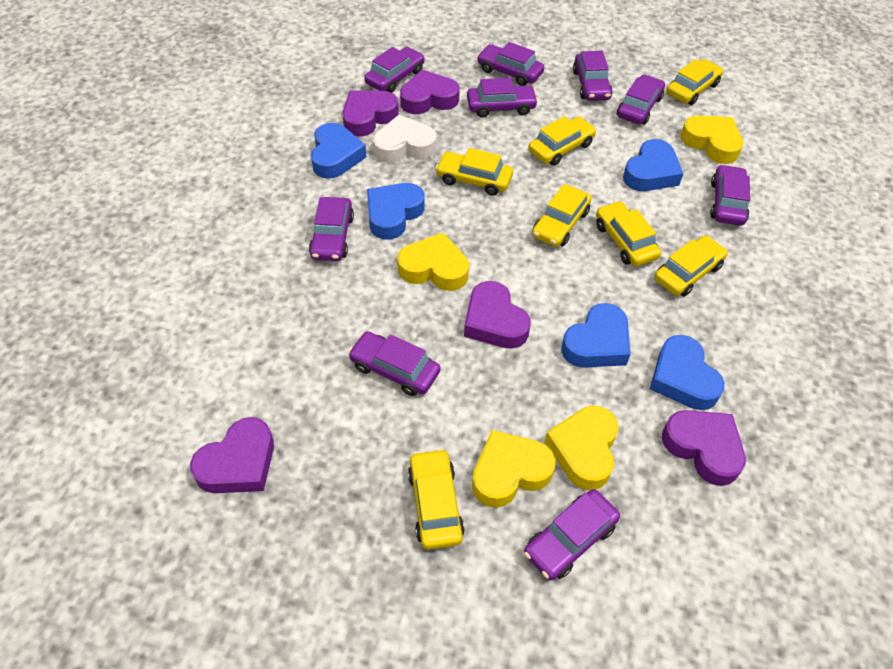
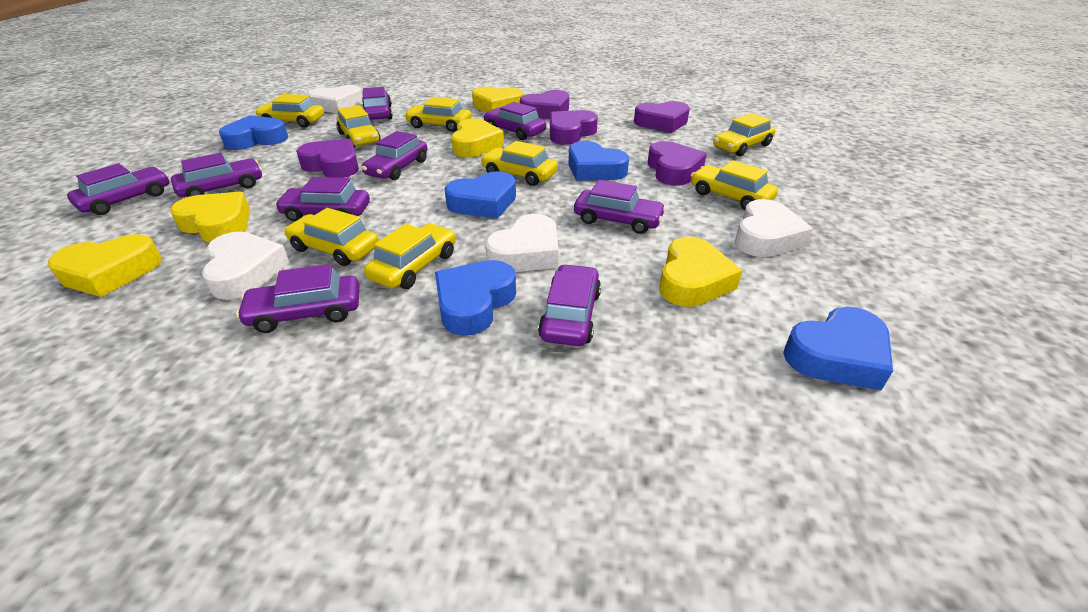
white heart: [373,115,437,163] = 1 -> [202,232,290,300] [307,85,363,113] [485,214,558,272] [735,199,813,257] = 4
yellow car: [408,449,465,550] [435,148,513,196] [528,116,596,166] [532,184,592,247] [596,201,661,267] [654,236,728,296] [666,59,723,105] = 7 -> [255,94,324,128] [284,208,379,266] [336,105,381,148] [364,223,456,289] [405,97,471,132] [480,141,558,186] [691,160,778,210] [713,113,775,156] = 8
yellow heart: [397,233,469,291] [472,430,555,508] [545,406,619,490] [681,115,743,164] = 4 -> [48,234,162,297] [170,192,250,243] [451,118,504,157] [472,86,523,112] [659,237,742,307] = 5

